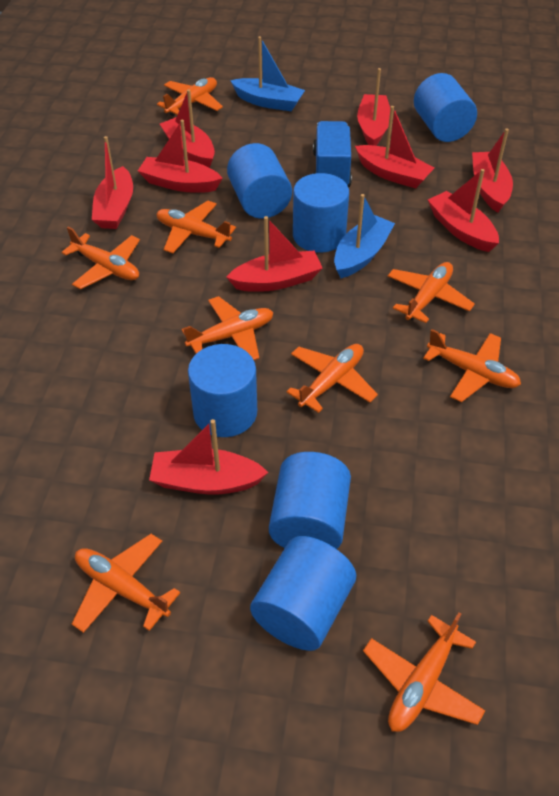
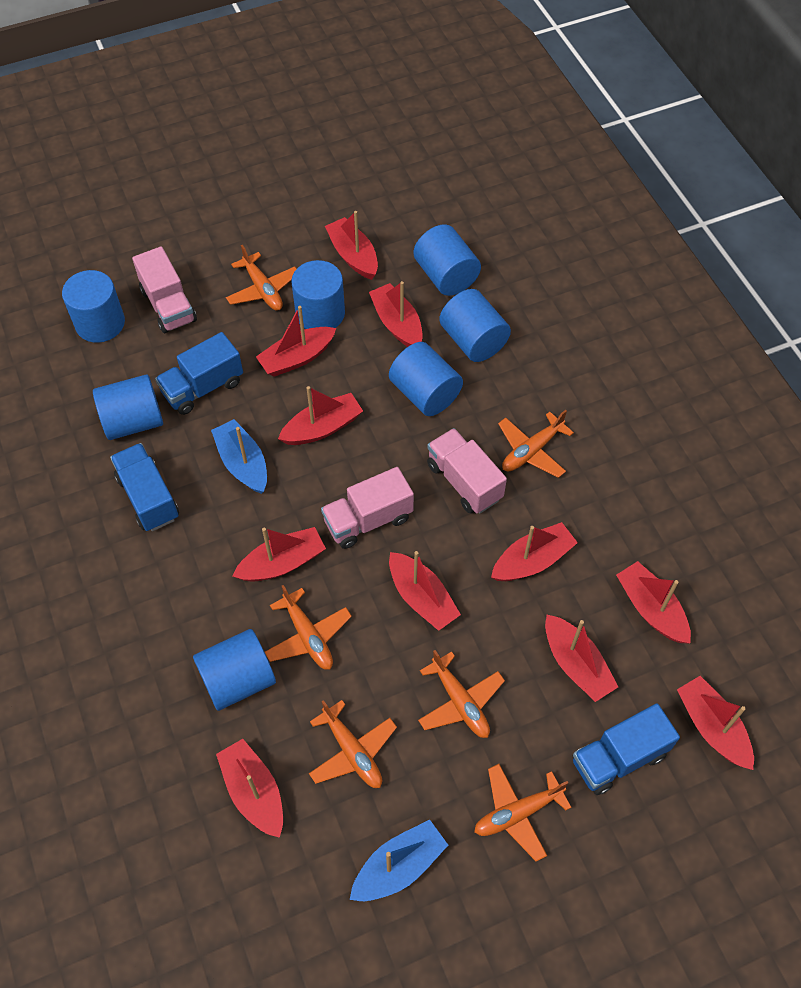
blue cylinder: [188,344,257,437] [227,143,292,219] [250,536,356,651] [269,452,351,549] [293,173,349,253] [414,73,477,142] = 6 -> [62,270,125,343] [93,374,163,440] [193,629,276,711] [291,260,345,329] [389,342,463,416] [414,224,481,296] [439,289,511,362] = 7
blue truck: [313,121,352,187] = 1 -> [110,443,179,531] [155,332,243,415] [573,703,680,795] = 3
orange plane: [62,227,140,289] [72,534,180,633] [156,201,236,254] [157,77,223,116] [181,296,273,360] [287,344,378,413] [363,612,485,732] [388,262,475,323] [423,329,521,402] = 9 -> [226,245,297,311] [265,585,352,670] [309,700,397,788] [418,650,505,738] [474,764,572,862] [498,410,574,478] = 6
pink truck: none = 0 -> [132,246,197,333] [321,467,414,549] [427,428,507,513] = 3
red boat: [92,136,133,229] [138,120,223,193] [149,419,268,495] [160,90,215,168] [226,216,322,292] [355,106,435,188] [357,68,390,146] [428,169,499,252] [472,128,513,213] = 9 -> [216,739,283,838] [232,527,326,582] [256,306,336,377] [278,386,363,445] [325,211,378,280] [369,281,423,347] [389,551,461,631] [491,522,578,581] [545,615,618,702] [616,561,691,644] [677,676,754,770] = 11

